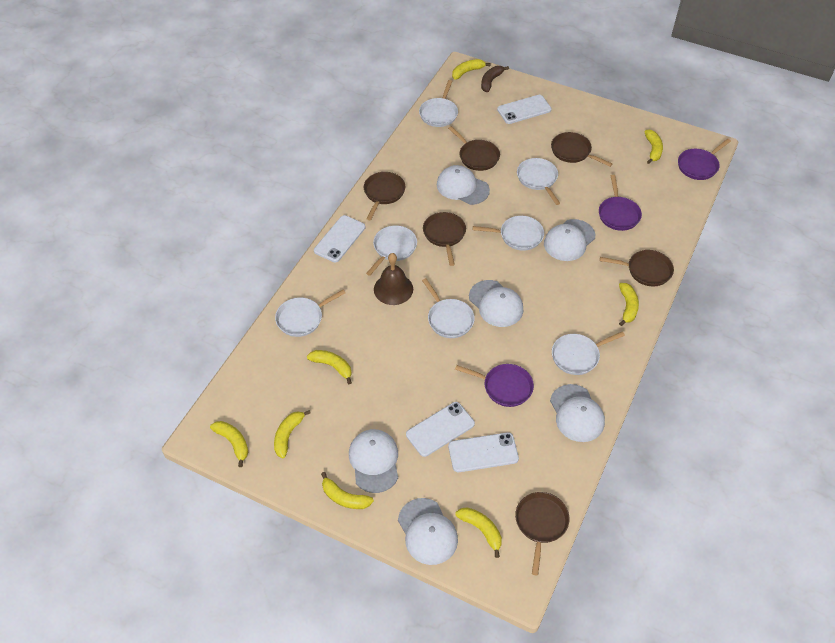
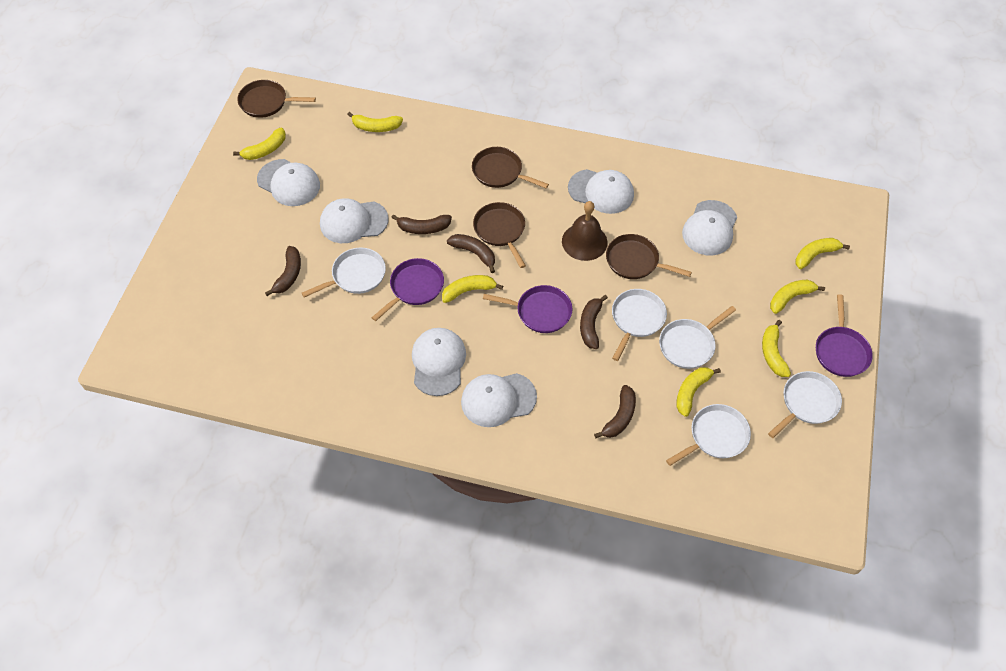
brown banana: [481,66,509,92] = 1 -> [265,246,301,296] [391,214,452,234] [447,234,495,273] [580,295,608,349] [594,385,636,438] = 5
brown pan: [364,172,405,220] [423,212,466,266] [448,126,500,171] [515,492,569,575] [551,132,612,167] [600,250,674,287] = 6 -> [237,80,316,118] [472,147,549,189] [473,202,526,268] [606,234,692,279] = 4
white pan: [275,290,345,337] [366,225,417,276] [419,80,458,127] [422,278,475,338] [473,216,544,251] [517,158,560,205] [552,331,625,375] = 7 -> [302,248,386,298] [612,289,667,361] [659,306,736,369] [666,404,751,466] [768,371,842,438] = 5
white phone: [314,215,365,263] [406,402,475,457] [448,432,519,472] [497,95,552,124] = 4 -> none = 0
yellow banana: [210,421,248,467] [274,410,310,458] [307,350,352,384] [321,472,374,509] [452,59,491,80] [455,507,502,558] [619,283,639,326] [645,130,663,164] = 8 -> [233,128,286,160] [347,112,403,132] [442,275,503,303] [676,367,721,417] [762,320,791,377] [770,280,825,314] [796,238,850,269] = 7

